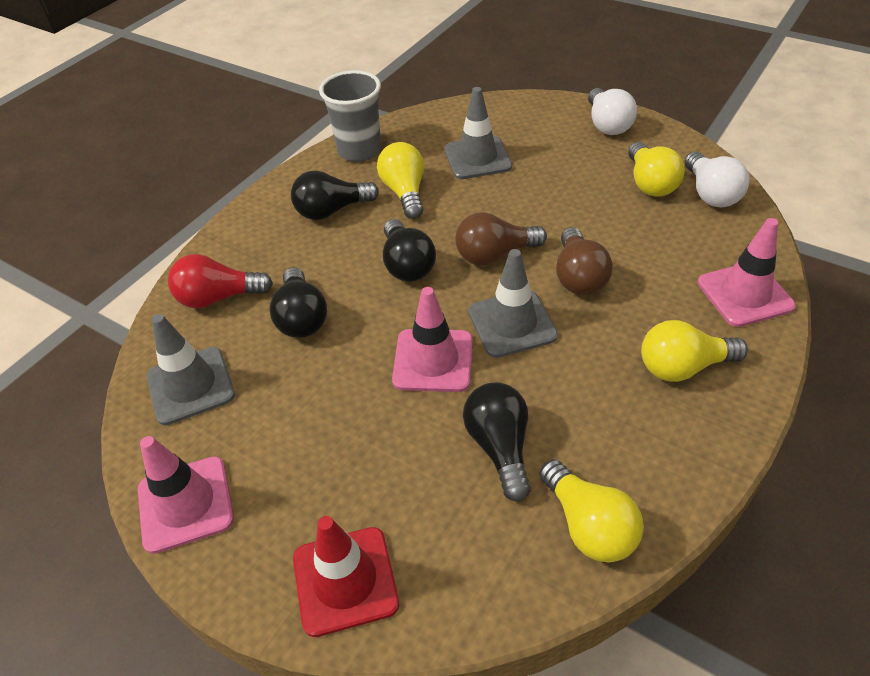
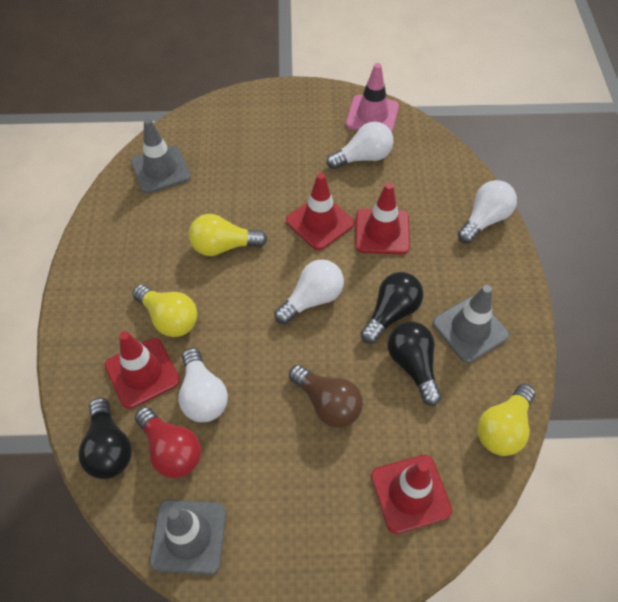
black light bulb: [269,267,327,338] [291,171,379,220] [383,219,436,282] [463,382,531,502] = 4 -> [78,398,132,479] [360,272,423,344] [387,322,441,406] = 3
brown light bulb: [455,212,547,265] [556,227,613,295] = 2 -> [289,365,363,428] = 1
grey cup: [319,70,381,162] = 1 -> none = 0
pink traffic cone: [138,436,234,554] [392,287,473,392] [698,218,796,327] = 3 -> [346,63,399,132] = 1
red traffic cone: [293,516,399,637] = 1 -> [105,331,180,409] [286,173,355,250] [355,183,410,255] [371,455,452,534] = 4
white light bulb: [588,88,637,135] [685,151,750,207] = 2 -> [178,348,228,422] [274,259,344,324] [326,122,393,170] [458,180,517,243] = 4
yellow light bulb: [377,142,424,219] [539,459,644,563] [628,142,685,197] [641,320,748,382] = 4 -> [132,284,197,337] [189,214,267,256] [477,384,535,456] = 3

